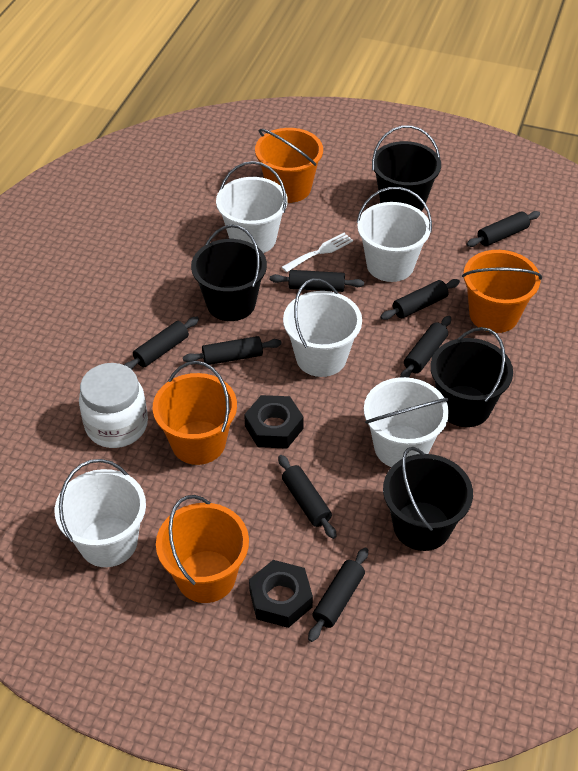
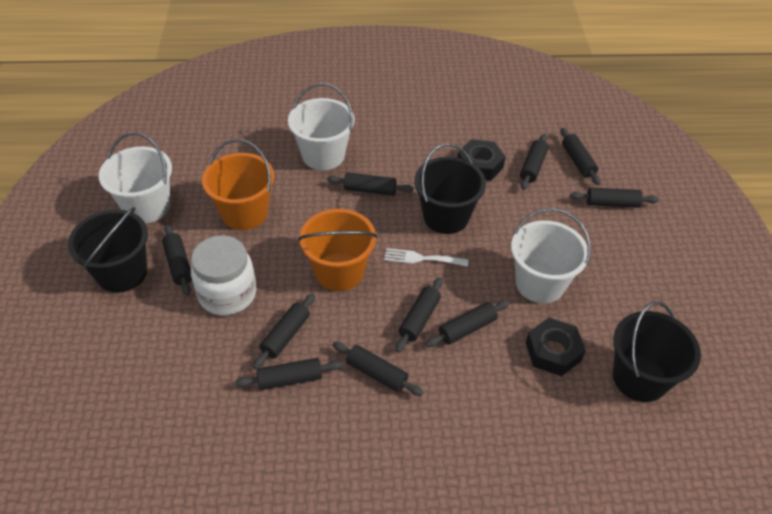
black bucket: [191,225,267,321] [372,125,441,211] [383,447,473,551] [430,327,513,427] = 4 -> [68,207,148,293] [414,143,486,234] [613,302,701,402] = 3
black rolling pin: [124,316,199,369] [183,336,282,365] [270,270,364,292] [278,455,337,539] [308,547,368,642] [380,279,460,320] [400,316,451,378] [466,211,540,247] = 8 -> [162,225,192,296] [235,358,342,390] [253,293,315,369] [327,172,414,196] [333,342,424,396] [396,277,443,353] [425,300,510,347] [520,134,548,190] [560,128,601,185] [570,188,659,208] = 10
orange bucket: [153,361,237,465] [156,495,249,603] [255,128,323,203] [462,250,542,333] = 4 -> [202,139,274,230] [298,209,377,291] = 2
white bucket: [55,459,146,567] [216,161,288,253] [283,278,362,377] [357,187,432,282] [364,377,449,467] = 5 -> [99,132,172,224] [288,83,355,170] [511,208,591,303] = 3

